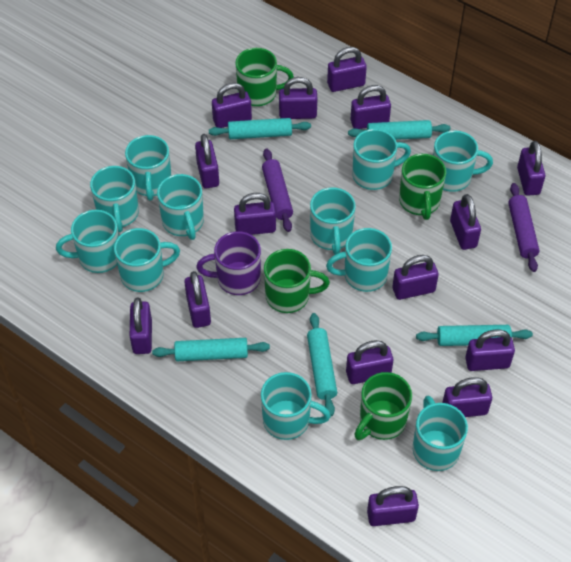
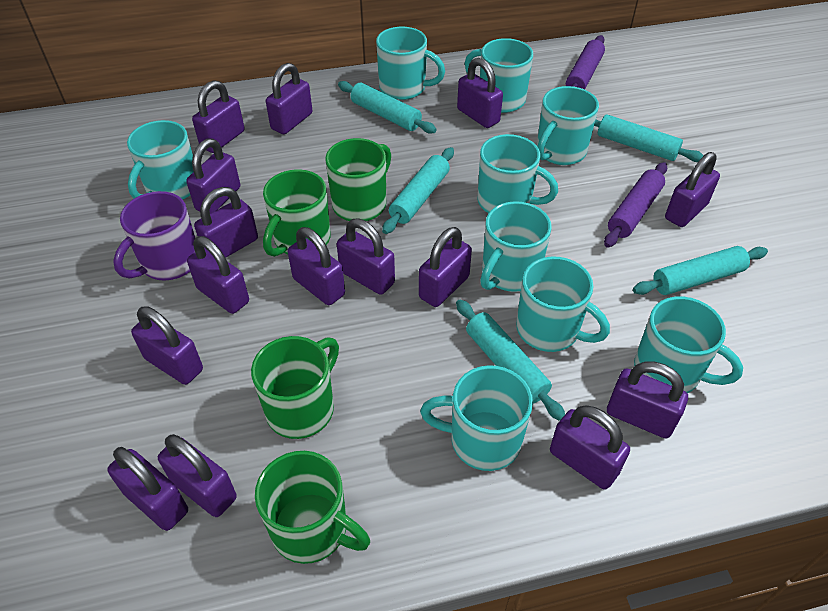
turquoise mug: [56,210,119,273] [90,166,139,232] [114,228,180,292] [125,135,171,201] [157,174,204,240] [261,372,331,440] [310,188,356,255] [326,228,392,292] [353,129,411,190] [413,396,468,471] [433,130,493,192] = 11 -> [127,120,194,199] [376,27,445,100] [420,365,533,471] [465,38,533,113] [477,134,558,213] [480,201,552,292] [516,256,610,352] [537,86,599,165] [634,296,743,393] = 9

